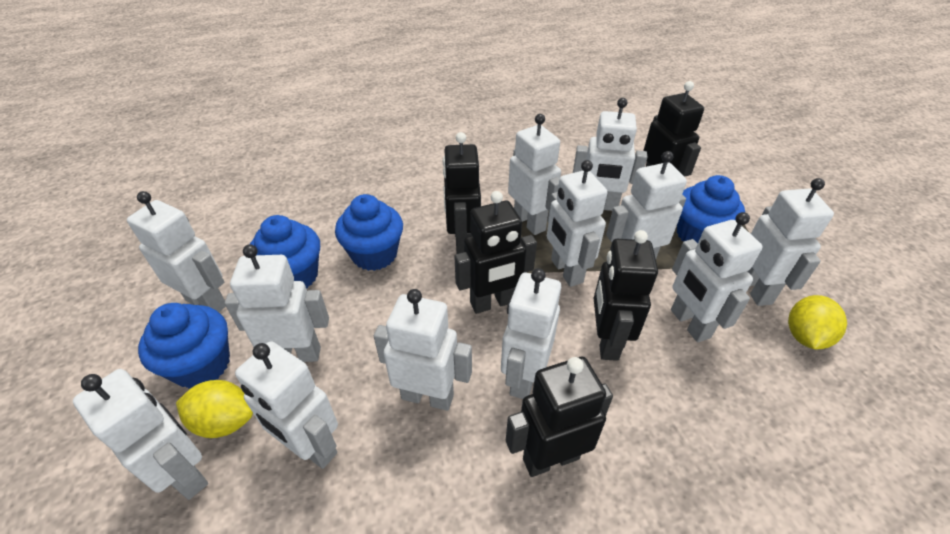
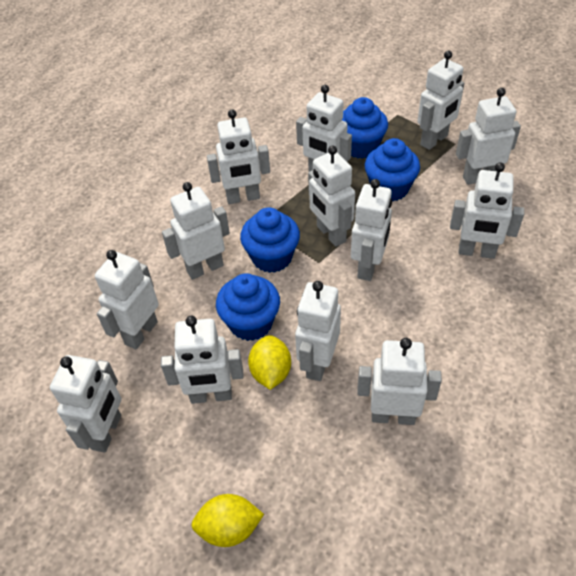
black robot: [443,132,481,254] [454,191,537,314] [506,357,613,477] [594,230,658,361] [643,81,704,177] = 5 -> none = 0
white robot: [73,369,208,500] [127,191,226,312] [225,244,329,362] [235,341,338,469] [374,289,472,411] [501,268,561,399] [508,114,561,235] [547,160,608,287] [573,98,647,211] [606,151,687,259] [671,212,763,342] [747,178,834,306] = 12 -> [50,355,121,453] [95,250,159,350] [161,316,244,404] [162,182,230,280] [207,109,270,204] [295,281,341,381] [296,85,352,172] [308,145,355,247] [351,179,392,281] [357,338,442,425] [417,51,464,150] [450,162,524,259] [456,88,521,185] = 13

